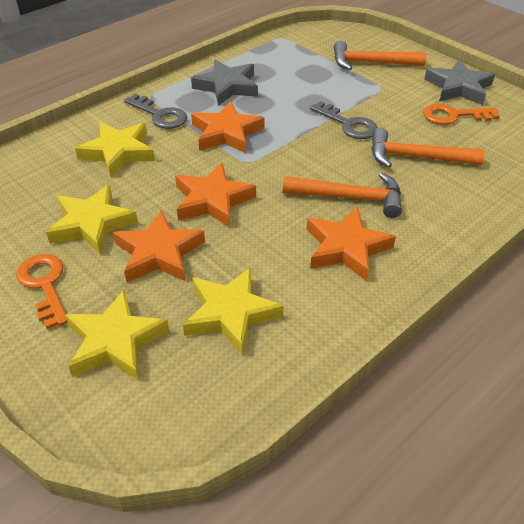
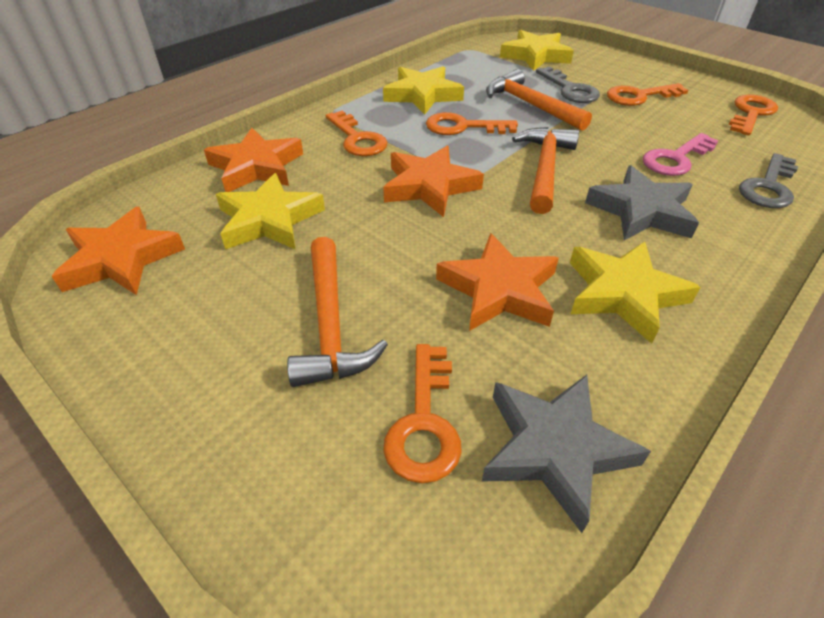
orange key: [16,254,68,329] [423,104,500,125] = 2 -> [326,111,388,156] [383,344,462,483] [426,112,518,135] [607,83,688,106] [729,95,778,136] = 5
pink key: none = 0 -> [643,133,718,176] = 1

